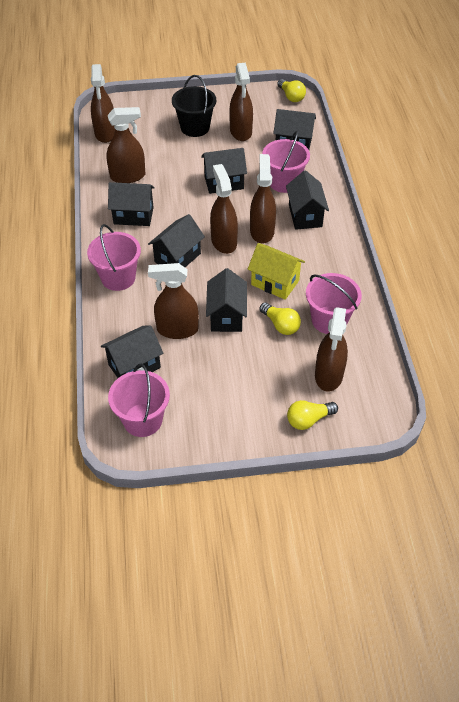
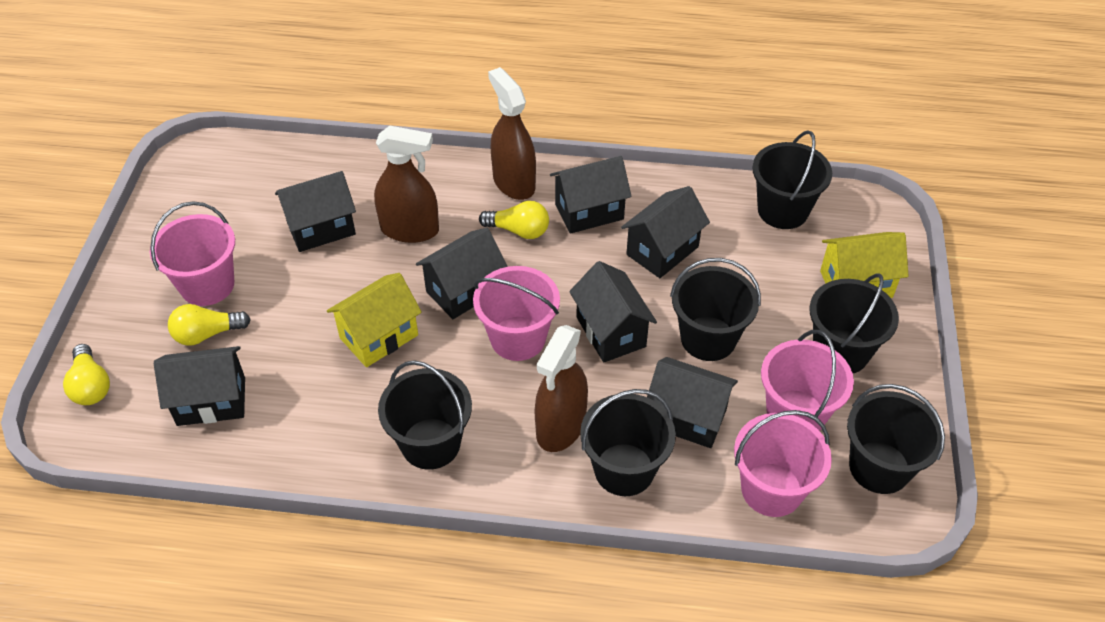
black bucket: [172,75,216,137] = 1 -> [378,360,472,470] [580,389,676,496] [670,258,761,361] [752,130,832,229] [810,273,899,373] [847,384,945,494] = 6
brown spray bottle: [91,64,115,143] [107,107,145,183] [148,263,199,339] [210,164,238,254] [229,63,253,141] [250,154,276,244] [315,307,348,392] = 7 -> [374,126,439,243] [488,67,536,200] [535,325,588,452] = 3
yellow house: [248,243,305,300] = 1 -> [327,273,422,367] [820,232,908,298] = 2

